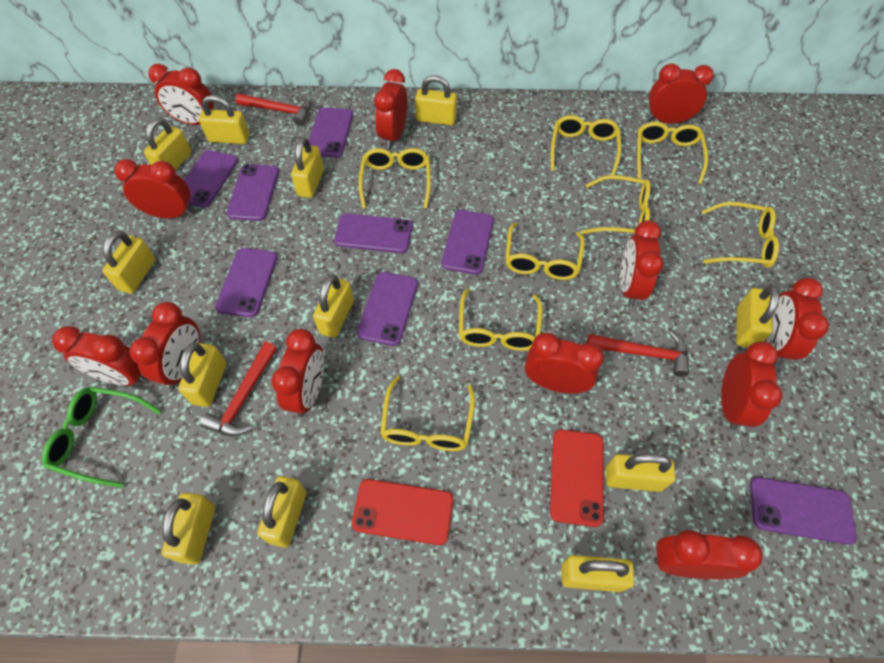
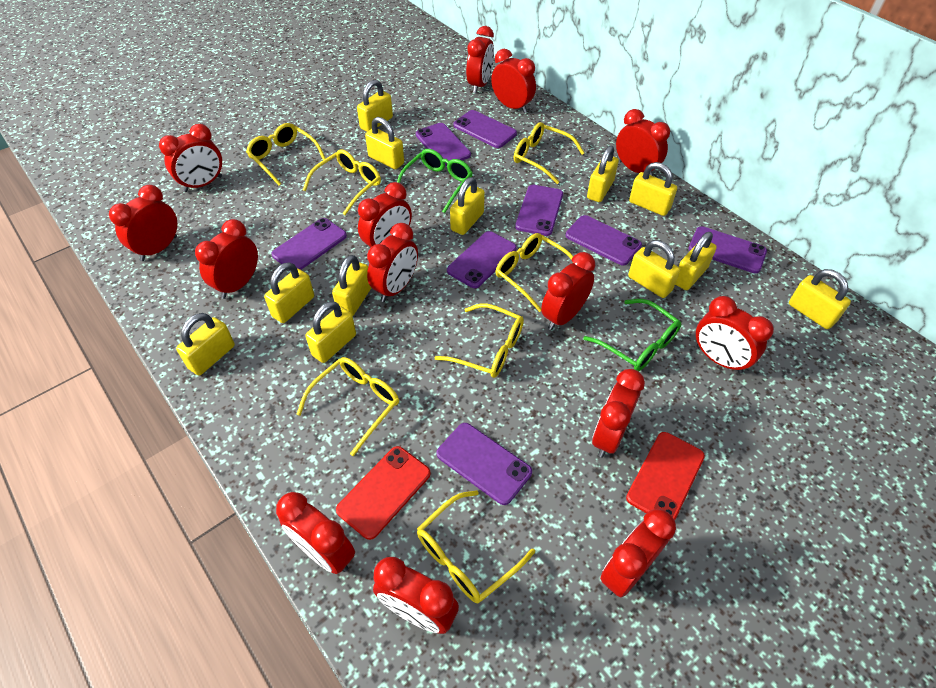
green glasses: [42,387,161,488] = 1 -> [397,149,473,213] [583,299,681,371] = 2
red clock: [52,326,148,386] [114,159,192,219] [130,302,200,389] [148,64,214,125] [271,329,324,417] [374,69,407,149] [525,332,604,393] [620,220,664,306] [647,63,714,123] [654,530,763,579] [721,341,783,430] [766,278,829,365] = 12 -> [109,185,177,261] [159,124,222,192] [195,219,258,299] [276,492,355,574] [358,182,412,247] [367,223,418,302] [373,557,459,634] [466,26,494,93] [491,49,536,113] [541,252,595,330] [592,369,645,458] [600,509,676,598] [616,109,670,176] [696,296,774,373] = 14
red hammer: [200,342,277,436] [235,93,311,126] [587,331,689,377] = 3 -> none = 0
yellow glasses: [359,148,431,209] [380,376,475,451] [459,288,543,351] [505,223,585,280] [551,115,621,175] [581,175,651,234] [637,122,708,184] [702,202,779,268] = 8 -> [246,123,326,186] [296,357,399,456] [303,149,381,215] [417,490,535,603] [434,303,524,378] [495,233,573,312] [514,122,584,184] = 7

